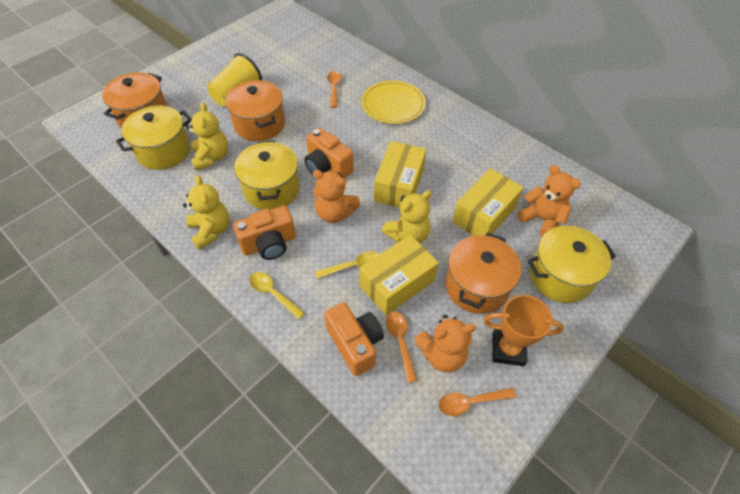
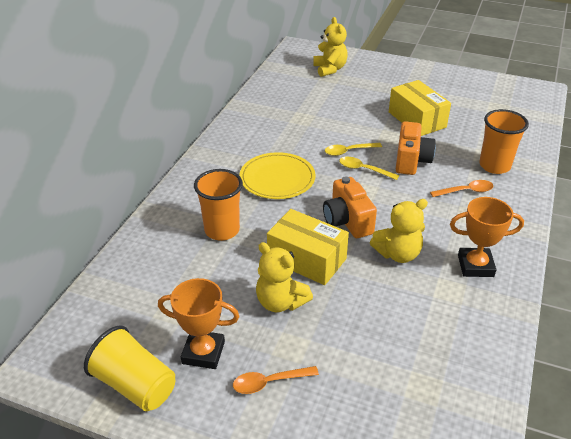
orange camera: [233,206,296,260] [304,128,354,179] [324,302,384,376] = 3 -> [323,177,377,238] [396,121,436,175] = 2
orange cup: none = 0 -> [194,169,243,241] [479,109,529,174] = 2
orange pot: [102,72,167,128] [225,80,285,141] [445,232,521,314] = 3 -> none = 0
orange spoon: [327,71,342,108] [386,312,417,383] [438,388,516,416] = 3 -> [233,366,319,394] [430,180,493,197] = 2
orange teddy bear: [313,170,360,223] [414,315,476,372] [517,165,581,236] = 3 -> none = 0
orange trophy: [483,295,564,366] = 1 -> [158,278,240,369] [450,197,524,277] = 2
yellow box: [359,235,439,315] [374,141,427,208] [452,168,524,236] = 3 -> [267,209,349,285] [389,80,451,136] = 2
yellow pot: [116,105,191,170] [234,141,300,210] [528,226,616,303] = 3 -> none = 0

